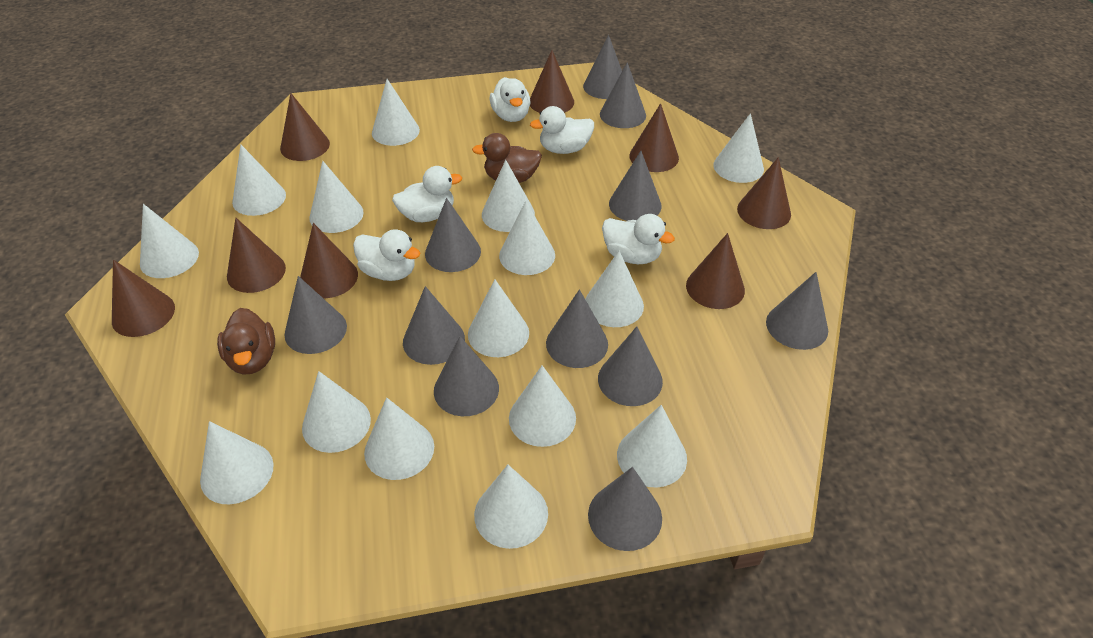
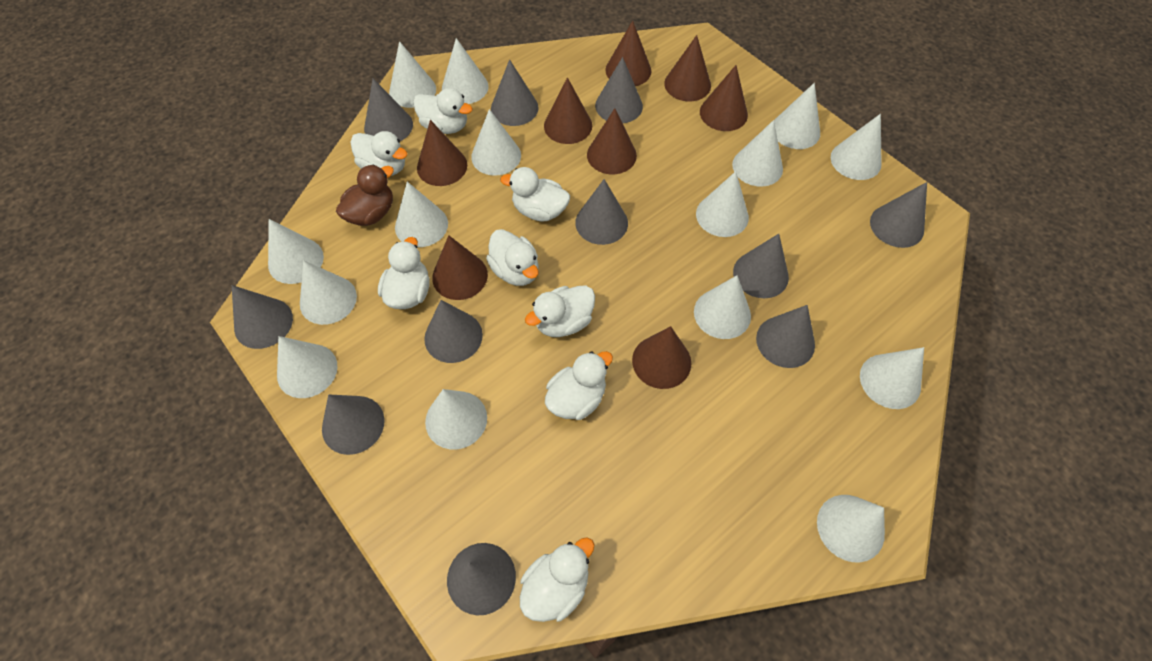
brown duck: [217,308,275,375] [472,133,542,183] = 2 -> [336,164,394,226] = 1
white duck: [353,229,420,281] [392,166,462,222] [490,77,530,122] [530,106,594,154] [602,214,675,264] = 5 -> [350,131,407,176] [378,237,429,309] [413,88,473,134] [486,229,539,286] [500,167,570,221] [520,537,594,622] [525,285,595,337] [545,351,613,420] = 8

